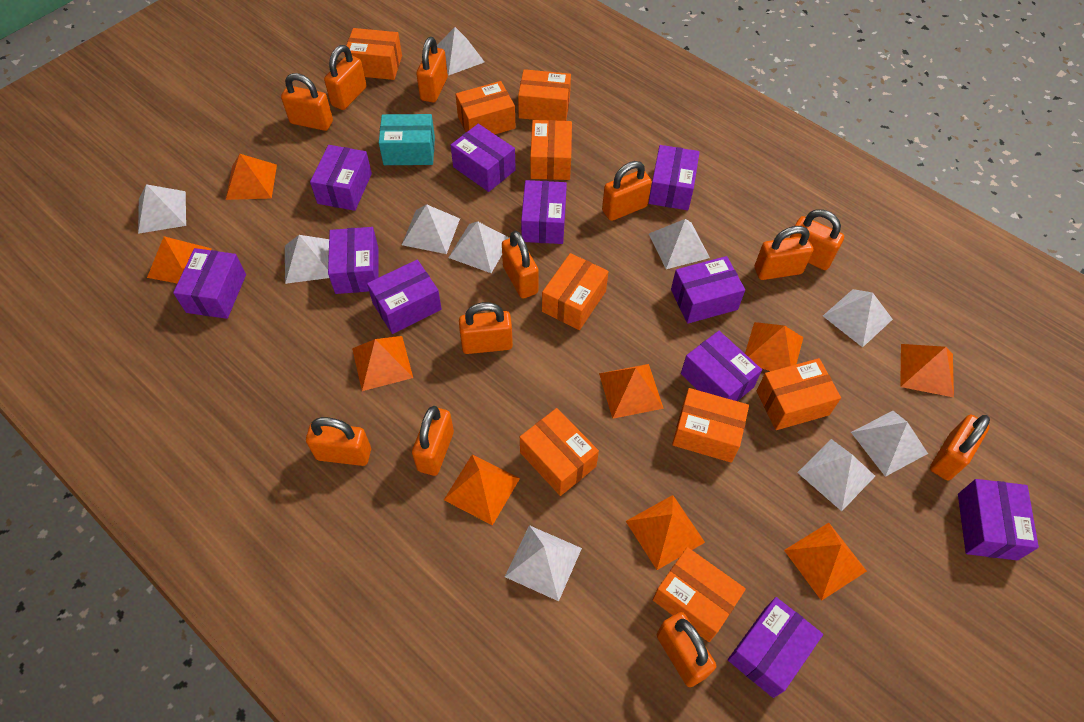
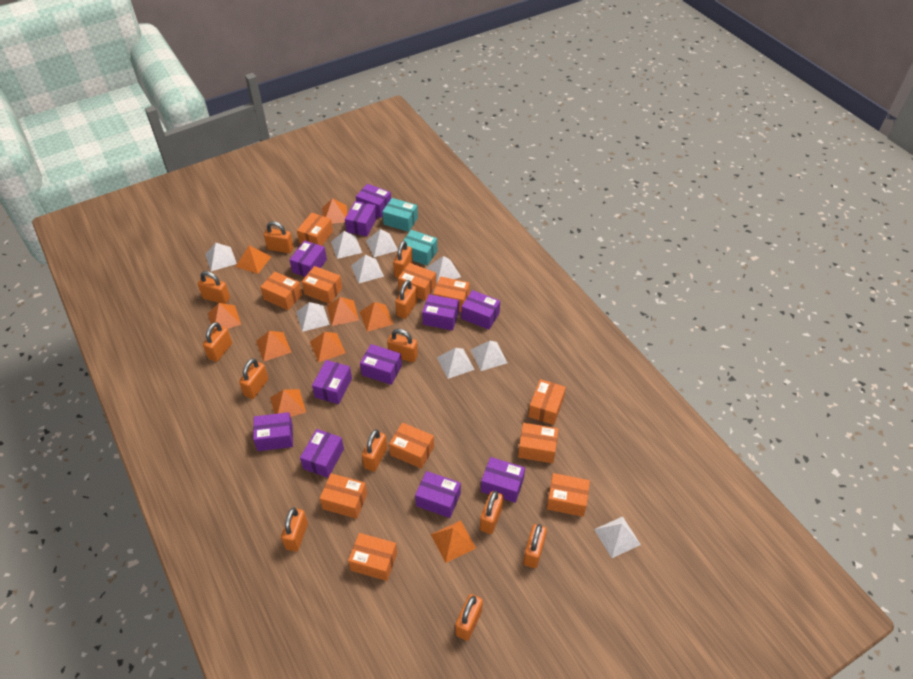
orange box: [344,28,402,80] [456,81,516,134] [518,69,571,121] [520,408,599,496] [530,120,572,180] [542,253,609,330] [653,547,746,642] [672,388,749,463] [757,358,841,430] = 9 -> [260,272,302,310] [297,213,333,246] [302,266,342,304] [320,473,367,519] [348,533,397,581] [389,423,434,469] [398,263,436,301] [433,276,470,312] [518,423,558,463] [528,379,566,425] [547,473,590,517] = 11
turquoise box: [379,114,435,165] = 1 -> [382,198,418,232] [403,230,437,266] = 2
white pyramid: [138,184,186,234] [285,235,329,284] [402,204,460,254] [437,27,484,76] [448,221,509,273] [505,525,582,601] [649,219,710,269] [797,439,875,511] [823,289,893,347] [851,411,928,477] = 10 -> [205,243,237,271] [296,302,330,332] [331,231,362,259] [351,255,384,283] [366,229,398,257] [426,256,461,284] [437,348,475,379] [471,341,507,371] [594,516,641,558] = 9

